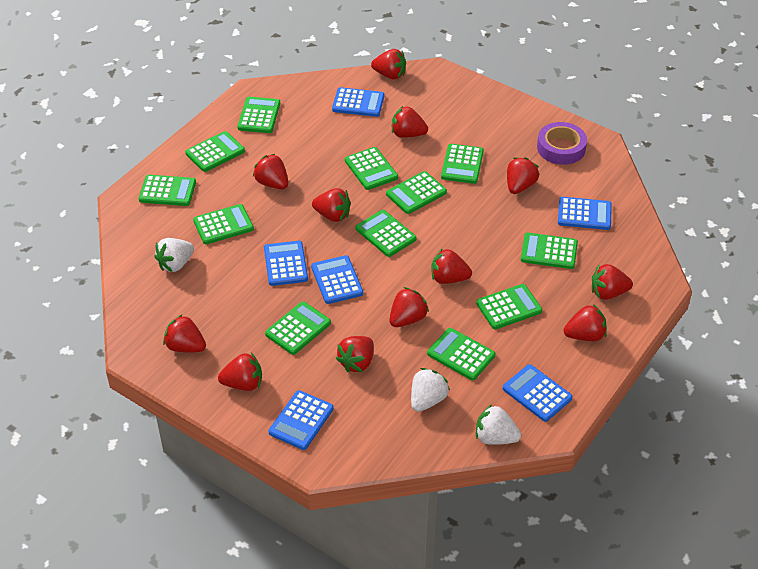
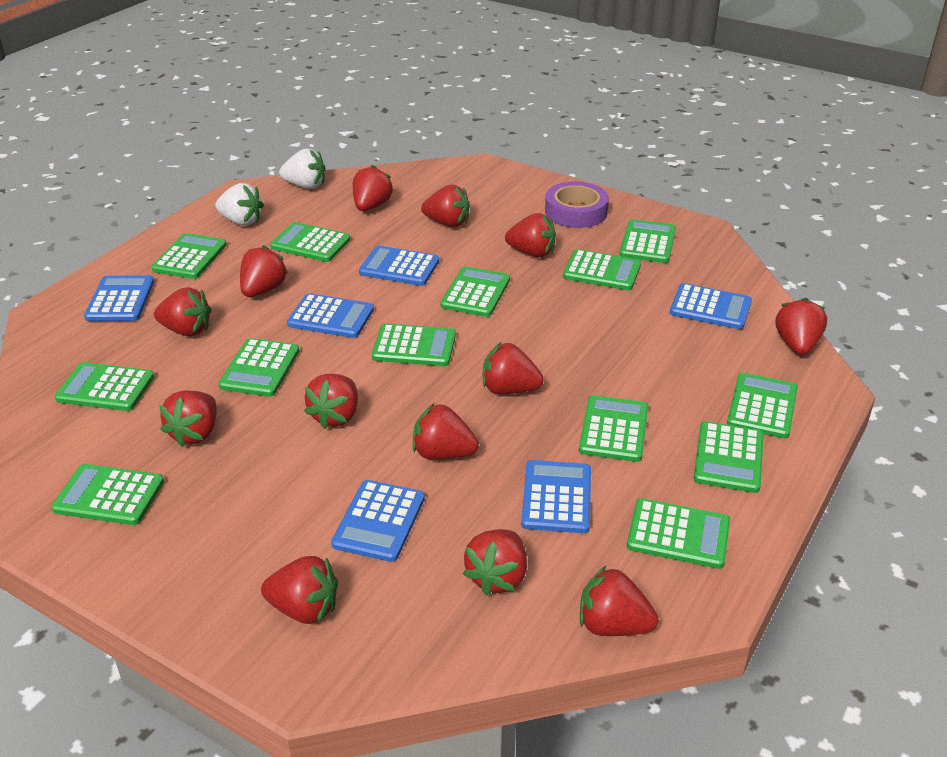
green calculator: [139,175,196,206] [185,131,245,172] [193,204,254,244] [237,97,280,133] [265,302,331,355] [345,147,398,190] [356,210,417,257] [386,171,447,214] [427,328,495,380] [441,144,484,184] [476,284,542,329] [521,233,578,269] = 12 -> [52,464,164,525] [55,362,154,411] [151,233,226,279] [219,338,299,397] [270,222,350,262] [372,323,456,366] [441,266,510,317] [563,249,641,290] [579,395,648,462] [619,219,676,263] [627,498,730,569] [694,421,764,493] [727,373,798,438] = 13
red strawberry: [163,315,206,353] [218,353,262,391] [253,154,288,189] [312,188,351,222] [336,336,374,372] [371,49,406,80] [389,287,429,327] [392,106,428,138] [431,248,472,284] [507,157,539,194] [563,304,607,341] [592,264,633,300] = 12 -> [154,287,212,336] [159,391,217,447] [240,245,289,297] [261,556,338,624] [304,374,358,429] [353,165,393,211] [413,403,479,460] [421,185,470,227] [463,529,527,595] [483,343,544,394] [505,213,556,257] [580,566,658,636] [775,298,827,355] = 13
white strawberry: [154,238,194,272] [411,368,450,412] [476,404,521,445] = 3 -> [215,183,264,226] [279,149,326,189] = 2

